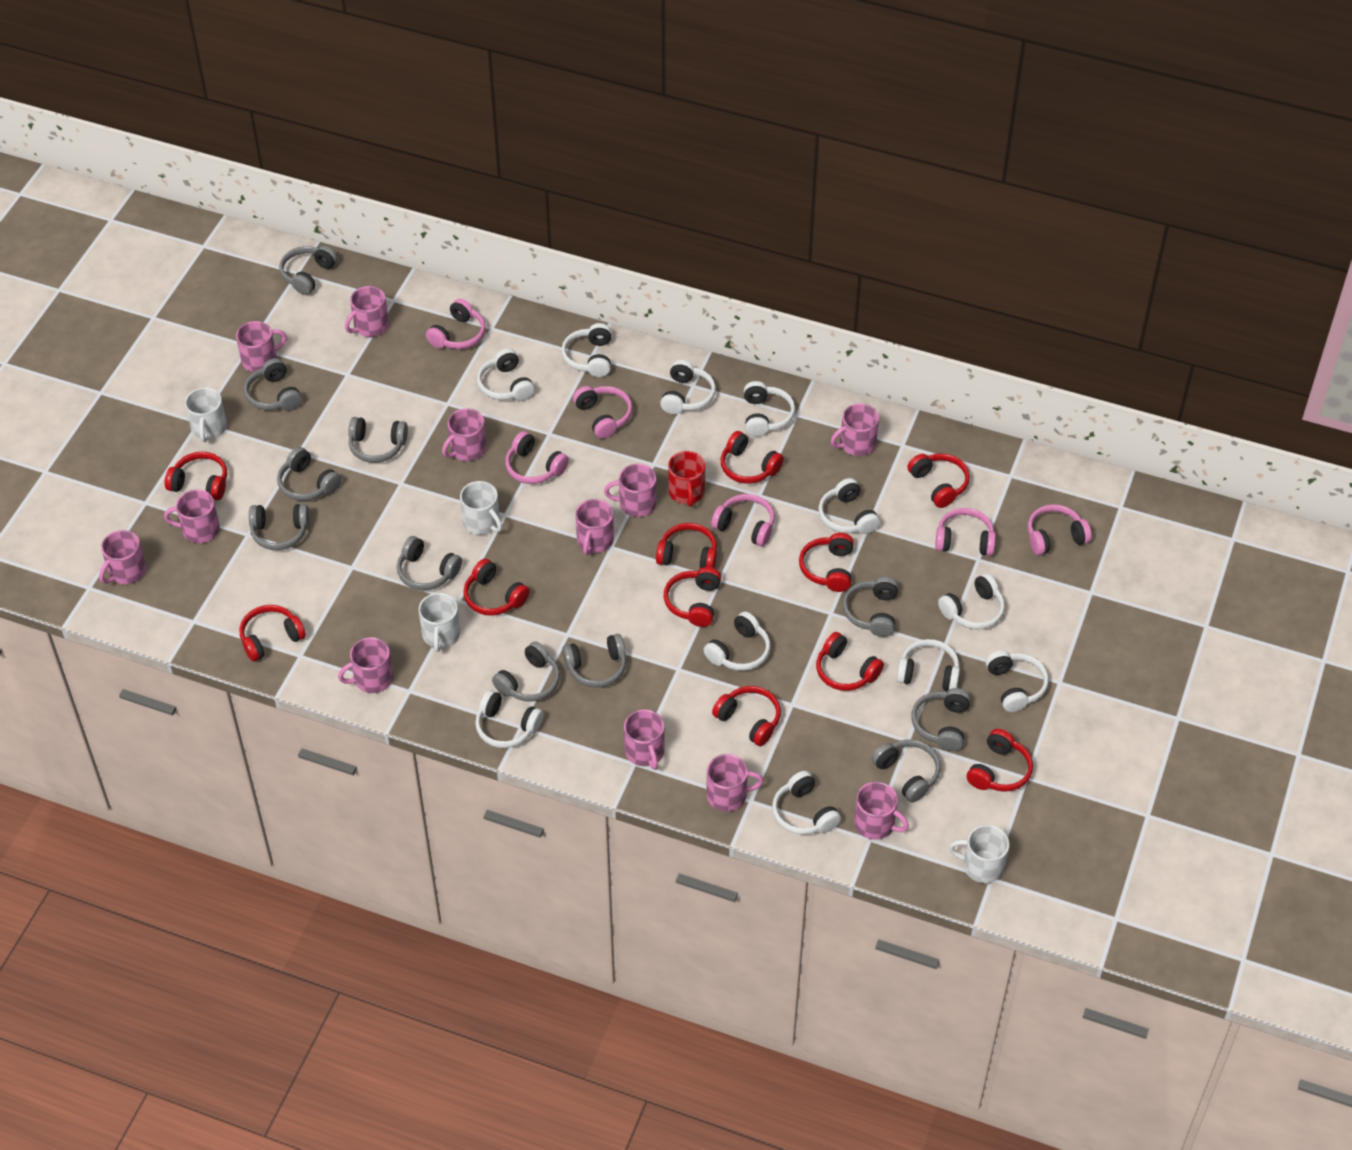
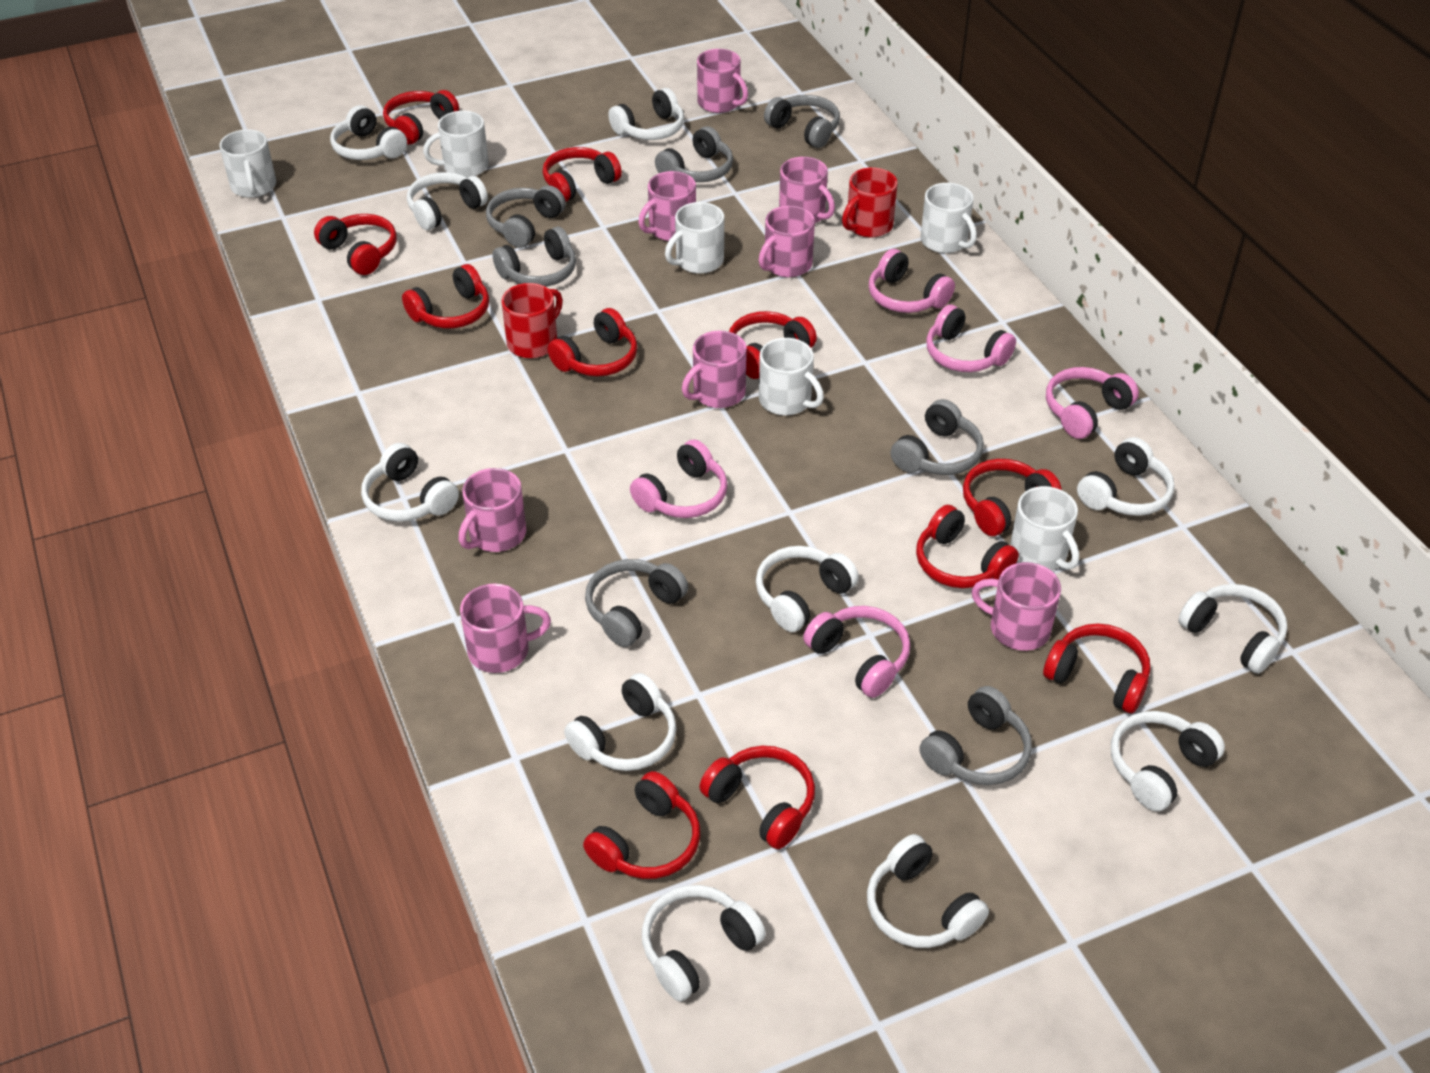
grey headphones: [244,358,302,411] [249,504,309,550] [277,447,341,501] [279,246,338,295] [348,417,408,463] [397,536,462,590] [492,641,560,702] [562,634,626,688] [843,577,899,637] [871,739,941,803] [911,688,971,751] = 11 -> [486,185,566,248] [492,227,576,287] [585,559,688,647] [655,126,733,182] [764,95,840,148] [891,399,984,475] [919,686,1032,785] = 7
pink headphones: [426,299,486,349] [505,431,569,484] [573,386,632,439] [711,494,775,547] [935,508,996,556] [1028,504,1092,555] = 6 -> [630,439,727,518] [803,606,910,698] [869,249,955,313] [926,305,1016,372] [1046,367,1139,439] = 5
pink mug: [99,530,146,584] [164,489,220,543] [236,321,287,372] [338,637,393,693] [345,286,389,337] [442,408,487,461] [575,499,614,555] [604,464,656,517] [624,710,664,770] [706,754,764,811] [831,403,879,456] [854,782,909,839] = 12 -> [459,468,526,552] [460,583,551,673] [638,171,696,241] [682,331,747,408] [697,49,748,113] [759,206,815,277] [779,157,835,223] [972,562,1061,651] = 8
red mug: [668,451,705,507] = 1 -> [502,283,563,358] [842,168,898,237] = 2
white mug: [185,387,227,442] [419,593,460,652] [460,481,502,535] [949,825,1009,883] = 4 -> [219,129,276,198] [423,111,489,178] [665,202,724,274] [759,338,824,415] [920,183,977,253] [1010,486,1079,570] = 6

